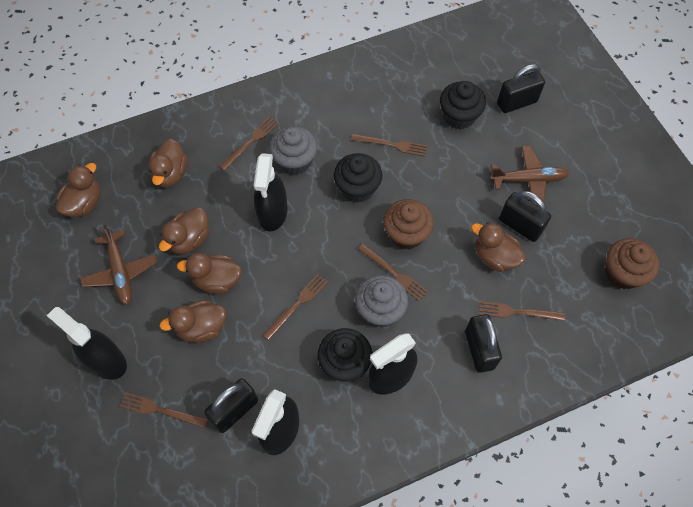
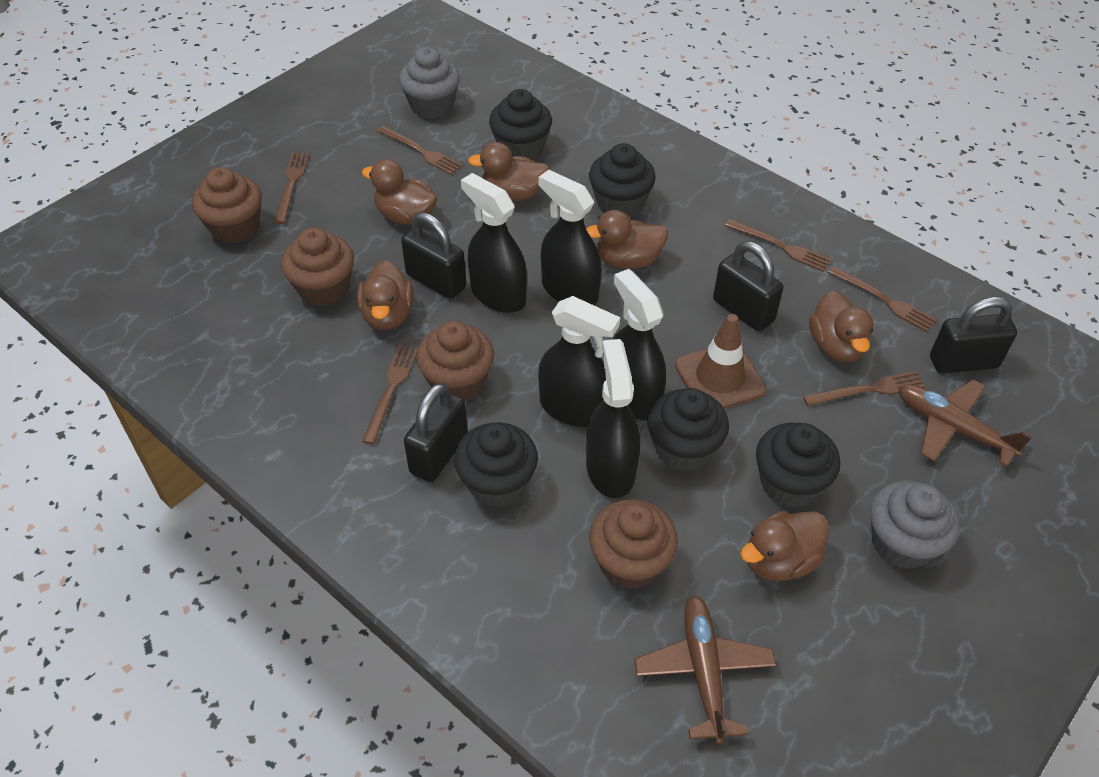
black cupcake: [318,328,372,381] [334,153,383,203] [440,81,486,129] = 3 -> [454,422,538,507] [489,89,552,160] [589,143,656,218] [647,388,729,471] [756,423,840,507] = 5
black spray bottle: [47,307,127,380] [252,389,299,455] [254,153,288,232] [368,333,417,394] = 4 -> [461,173,527,313] [538,296,620,427] [539,170,602,305] [586,339,640,498] [612,269,666,420] = 5
brown cupcake: [383,199,434,249] [605,238,660,289] = 2 -> [192,167,262,244] [281,228,354,306] [416,321,494,401] [589,499,678,589] = 4
brown traffic cone: none = 0 -> [675,314,767,409] = 1

